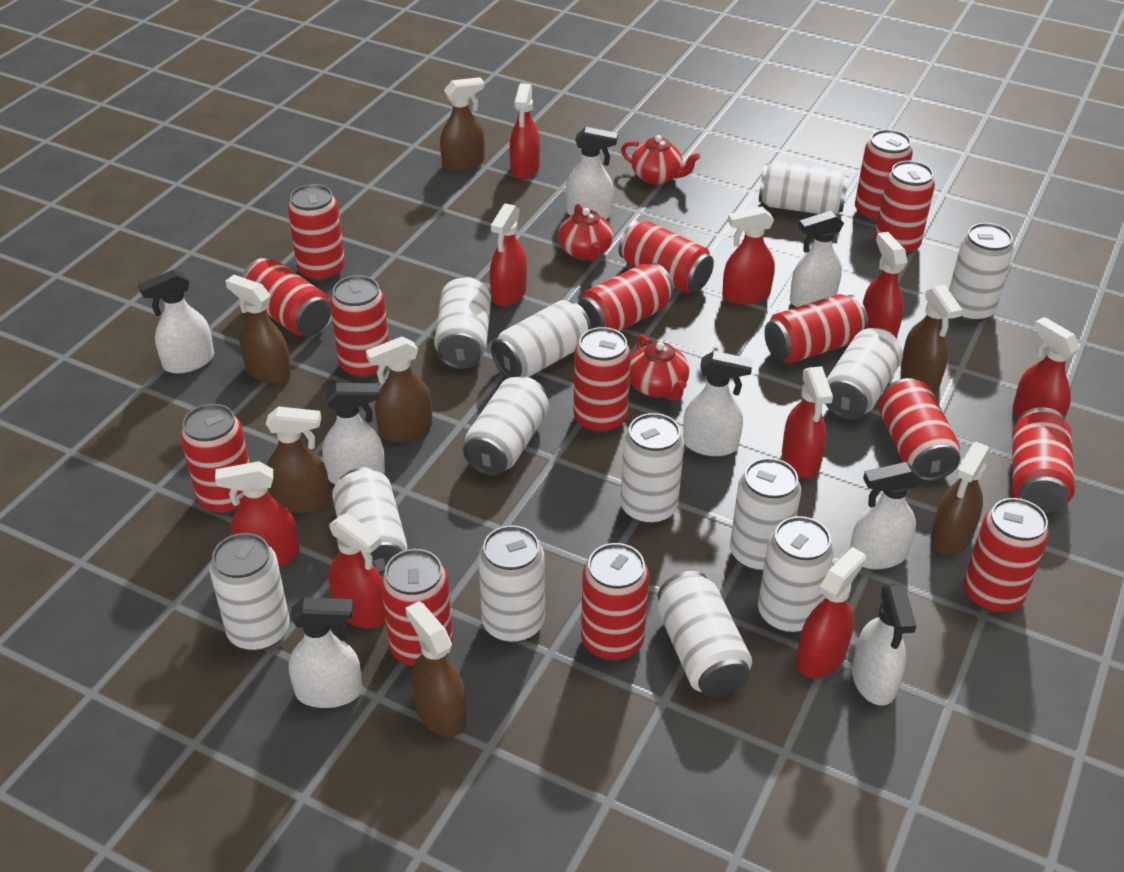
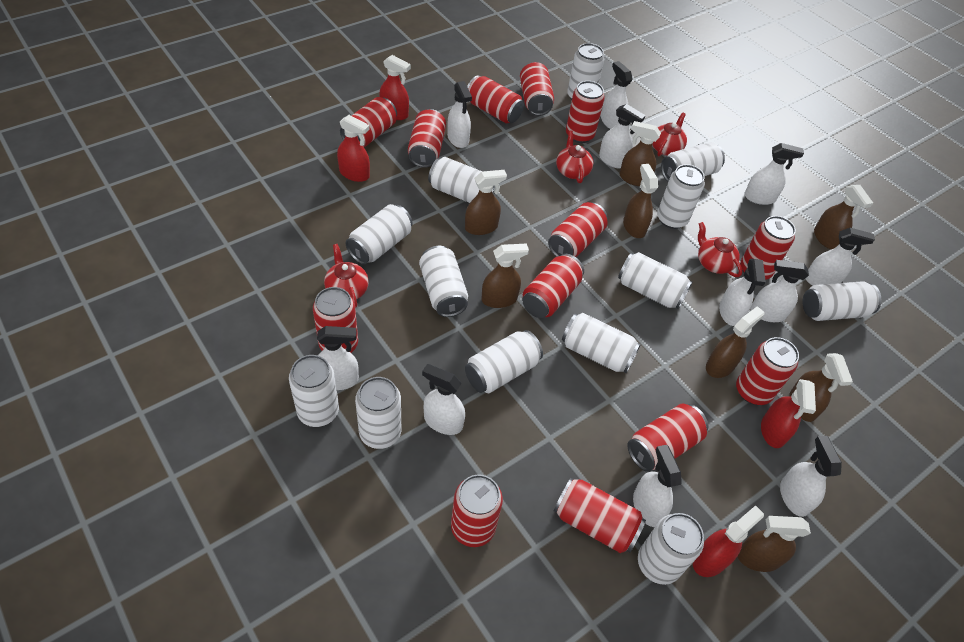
brown spray bottle: [226,275,291,384] [266,406,330,513] [366,336,432,442] [406,601,467,737] [440,77,485,172] [901,284,962,392] [931,442,991,555] = 7 -> [465,170,507,235] [481,243,529,308] [620,121,661,186] [623,164,658,238] [706,306,764,378] [737,516,811,572] [789,353,853,422] [814,185,873,249] = 8
red can: [180,404,250,515] [242,258,331,337] [287,184,345,281] [330,275,389,379] [381,549,453,666] [574,327,631,433] [578,263,674,331] [581,543,649,661] [619,221,714,293] [765,294,868,364] [855,130,913,222] [874,161,935,255] [878,378,960,481] [963,498,1049,613] [1012,407,1075,513] = 15 -> [313,287,358,353] [340,97,397,147] [408,109,446,168] [451,474,503,547] [467,75,524,124] [520,62,554,116] [522,254,584,318] [548,202,608,257] [554,478,646,553] [566,81,605,143] [627,404,708,472] [736,337,799,405] [740,216,796,280] = 13
red spray bottle: [215,461,300,566] [329,513,386,629] [490,203,527,307] [509,83,540,179] [722,207,775,305] [782,366,833,478] [797,547,866,678] [863,232,907,338] [1013,317,1080,418] = 9 -> [337,115,370,182] [379,55,411,120] [693,505,764,577] [761,379,816,448] = 4
red teapot: [558,204,613,261] [621,135,700,184] [630,335,689,401] = 3 -> [324,244,369,308] [556,130,593,183] [652,112,687,156] [698,222,742,277] = 4
white spray bottle: [138,270,214,374] [289,597,362,708] [322,383,385,485] [566,127,618,220] [683,351,753,456] [790,211,844,307] [850,462,921,569] [852,584,916,706] = 8 -> [317,326,359,390] [422,364,465,435] [447,81,472,148] [599,104,645,169] [601,61,633,129] [633,445,682,527] [719,259,766,326] [744,143,804,205] [750,260,809,322] [780,436,842,517] [805,228,875,286] = 11

